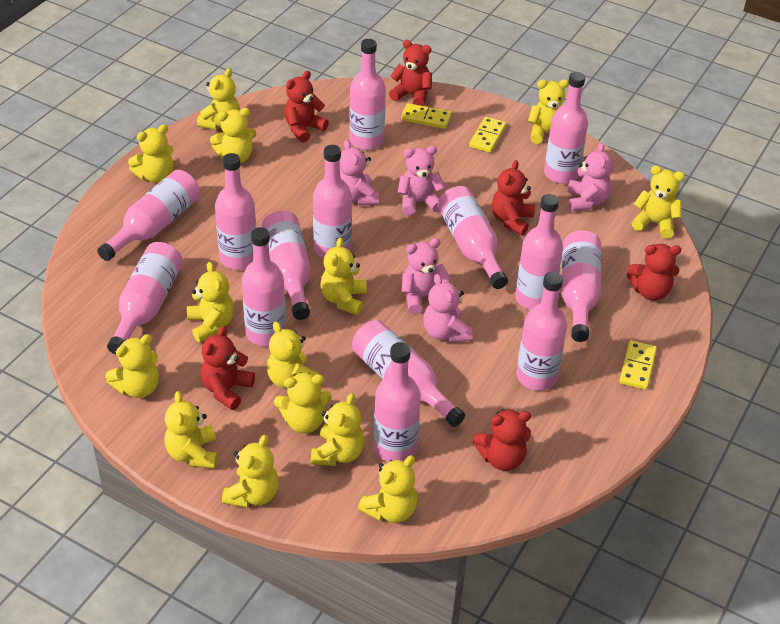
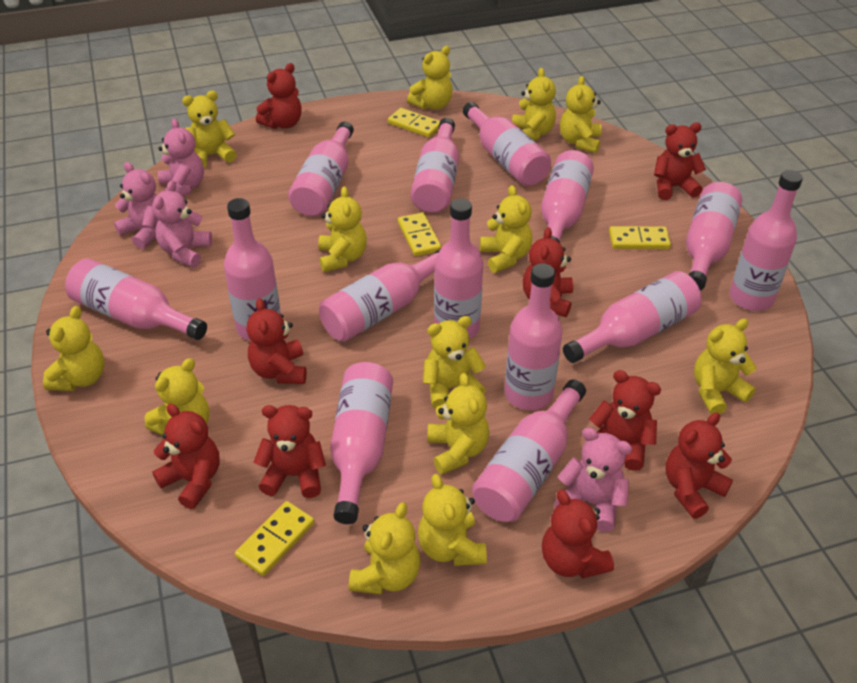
pink teddy bear: [340,140,379,206] [398,146,446,216] [402,238,451,314] [423,274,473,343] [567,143,613,211] = 5 -> [114,162,158,249] [153,180,212,268] [158,119,204,196] [554,428,632,532] = 4
red teddy bear: [200,326,255,410] [284,71,329,143] [389,40,432,106] [473,409,531,471] [492,160,535,236] [627,244,681,301] = 6 -> [152,404,220,509] [247,298,307,384] [254,405,326,498] [256,63,302,129] [523,227,573,317] [542,490,614,579] [589,370,661,471] [654,122,706,200] [666,412,733,519] = 9
yellow domino: [401,103,451,129] [469,117,506,153] [619,340,657,390] = 3 -> [235,501,314,576] [388,108,440,138] [398,212,441,256] [609,226,671,249] = 4
yellow teddy bear: [105,334,159,398] [128,124,173,183] [164,391,218,469] [187,262,234,342] [197,68,240,130] [210,108,256,163] [222,435,279,508] [267,321,318,388] [274,372,332,433] [311,393,365,466] [321,237,367,315] [358,455,417,523] [528,79,569,144] [632,165,685,238] = 14 -> [43,306,104,391] [144,358,210,435] [182,90,237,168] [318,186,367,272] [349,502,420,594] [407,46,453,110] [418,474,487,566] [423,316,486,409] [427,373,489,475] [480,185,532,273] [512,68,556,140] [560,76,602,153] [694,319,757,414] = 13

